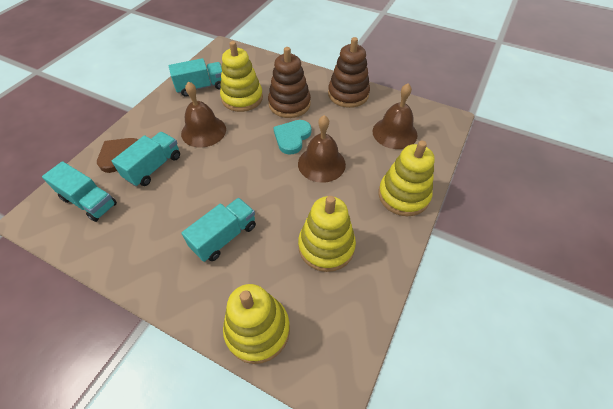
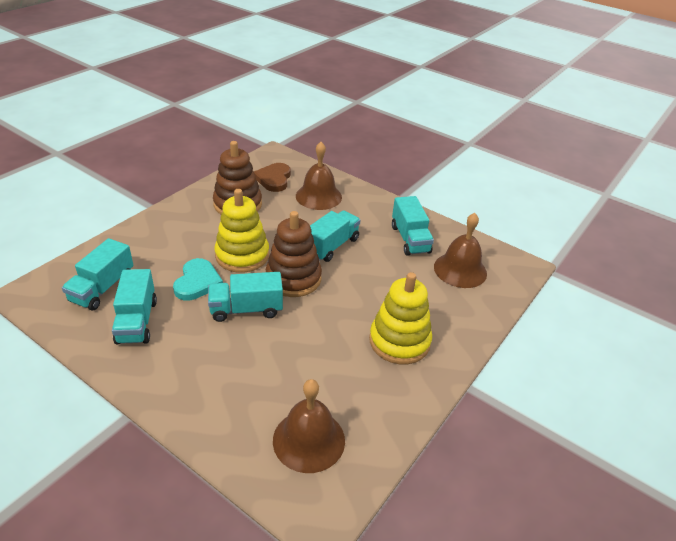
turquoise truck: [42,161,117,222] [112,132,180,187] [169,58,222,97] [181,198,256,262] = 4 -> [62,238,134,310] [112,269,157,345] [208,272,283,322] [310,210,360,262] [392,196,434,256] = 5
yellow stacking toy: [220,41,263,112] [223,284,290,364] [298,196,356,272] [378,141,435,216] = 4 -> [215,189,269,273] [369,272,432,364] = 2

